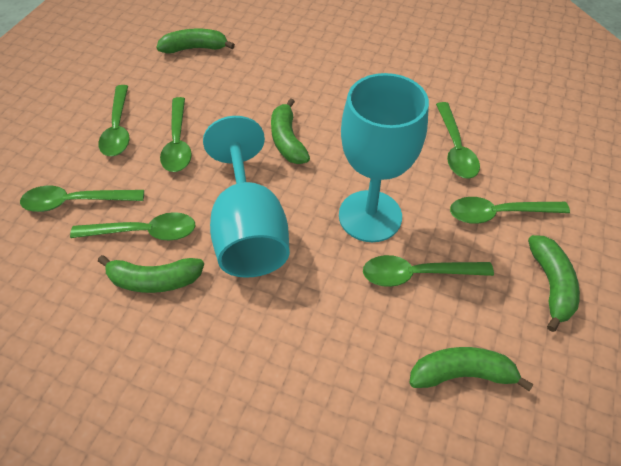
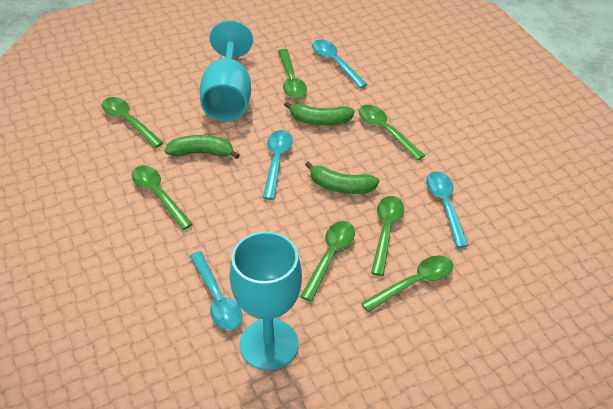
green banana: [98,255,204,293] [156,28,235,53] [271,98,310,164] [410,347,534,391] [528,235,580,332] = 5 -> [165,135,240,159] [284,101,355,126] [305,161,379,194] = 3
turquoise spoon: none = 0 -> [190,251,242,330] [263,130,293,200] [312,40,368,88] [426,171,469,248] = 4

